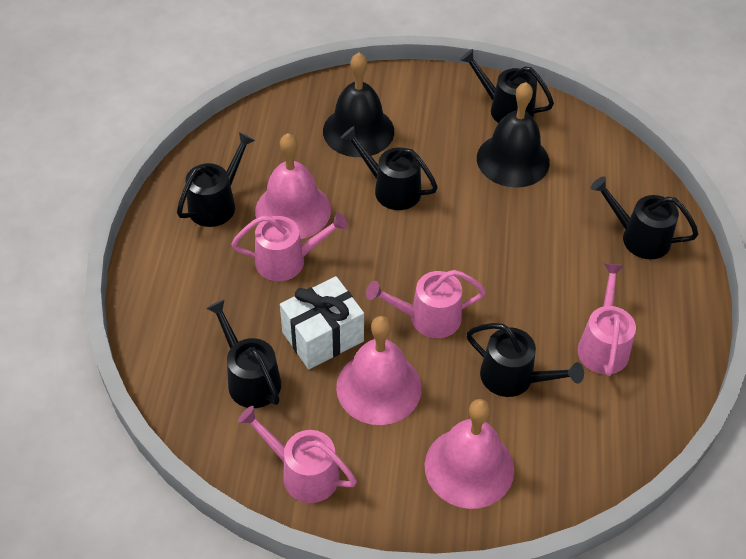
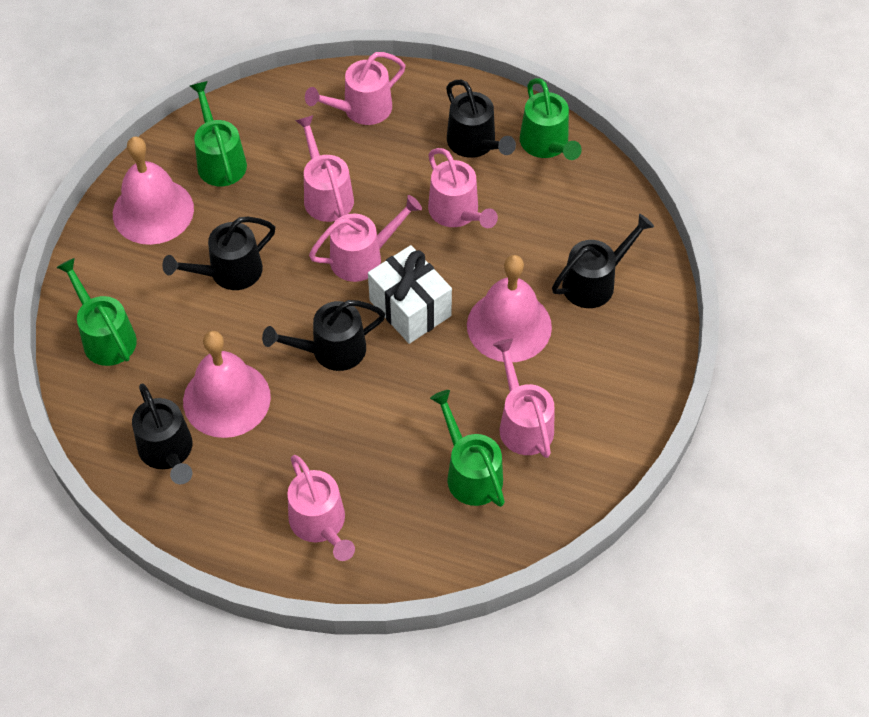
black bell: [323,53,394,157] [477,82,550,188] = 2 -> none = 0
black watering can: [177,132,255,227] [206,299,281,408] [341,126,438,210] [460,49,554,123] [466,323,584,397] [590,176,698,259] = 6 -> [132,384,193,484] [162,217,275,290] [262,300,385,371] [446,80,516,158] [552,214,654,308] = 5
green watering can: none = 0 -> [56,258,137,366] [190,81,247,186] [430,390,505,507] [520,78,582,160] = 4
pink watering can: [231,212,348,281] [238,406,357,503] [366,270,486,338] [577,263,636,376] = 4 -> [287,455,355,561] [295,115,354,222] [305,52,406,125] [309,195,422,282] [428,148,498,228] [493,339,554,458] = 6

